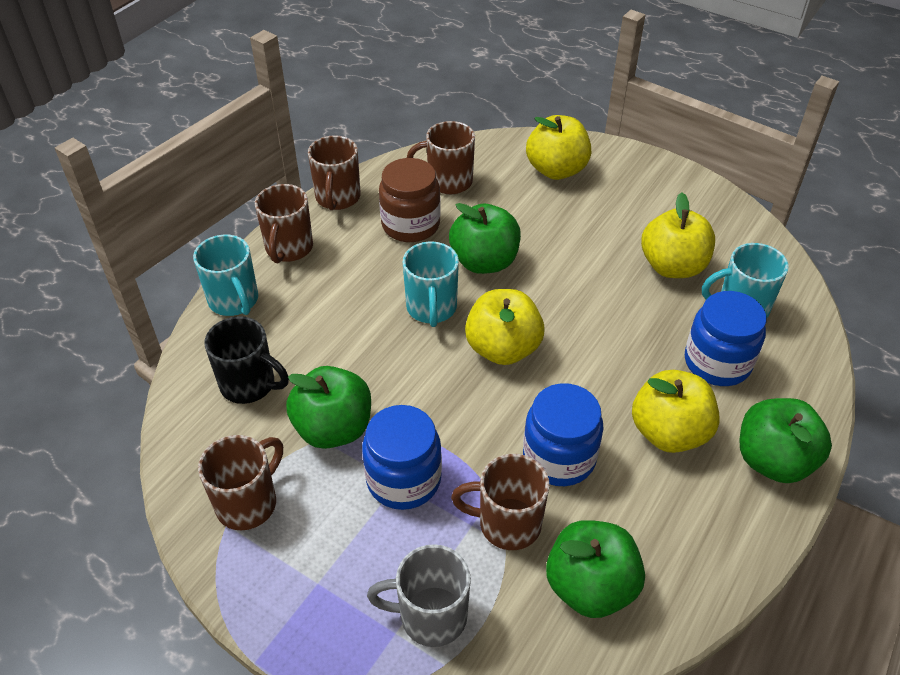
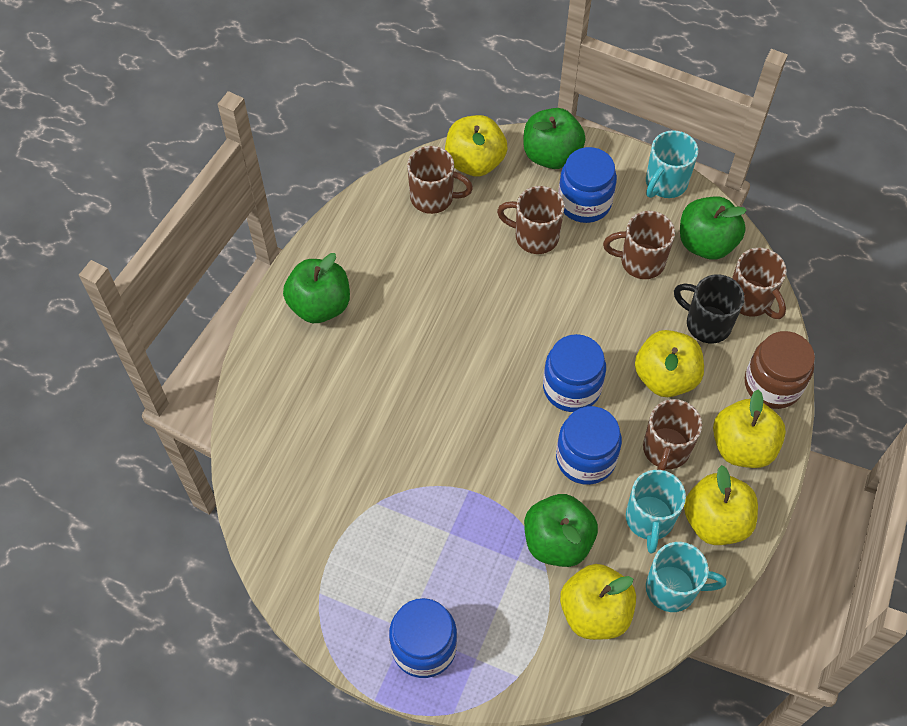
blue jar: [362,405,442,510] [523,383,603,486] [685,291,767,386] = 3 -> [389,598,457,678] [543,334,606,412] [556,406,622,485] [558,147,617,223] = 4
grey mug: [367,544,471,647] = 1 -> none = 0
yellow apple: [465,289,545,365] [526,115,591,180] [632,370,720,453] [641,193,715,278] = 4 -> [445,115,507,176] [560,564,636,640] [635,330,704,397] [684,465,758,545] [713,390,786,468] = 5

